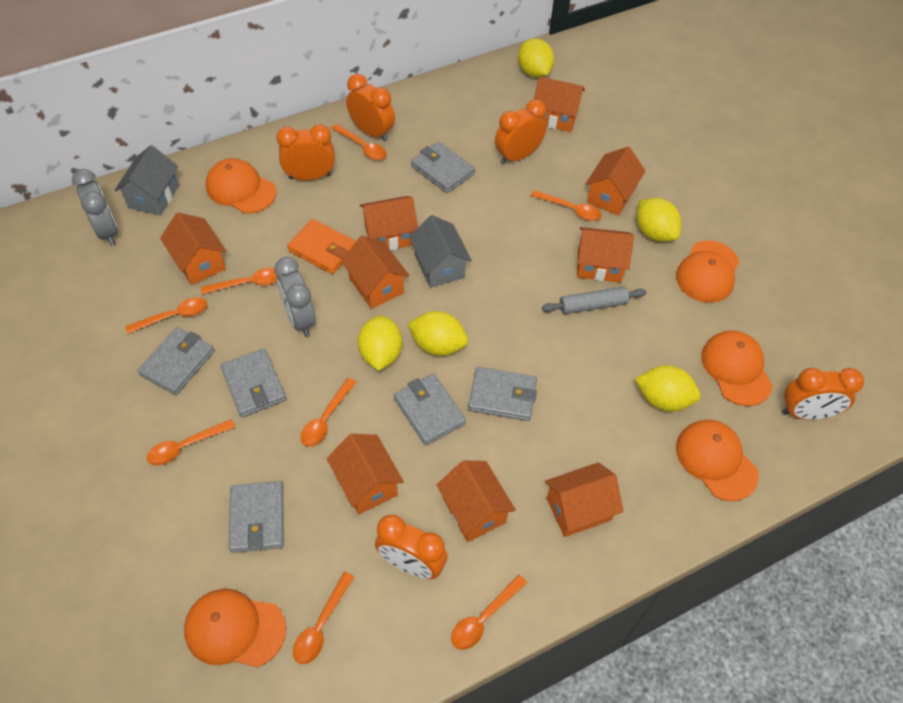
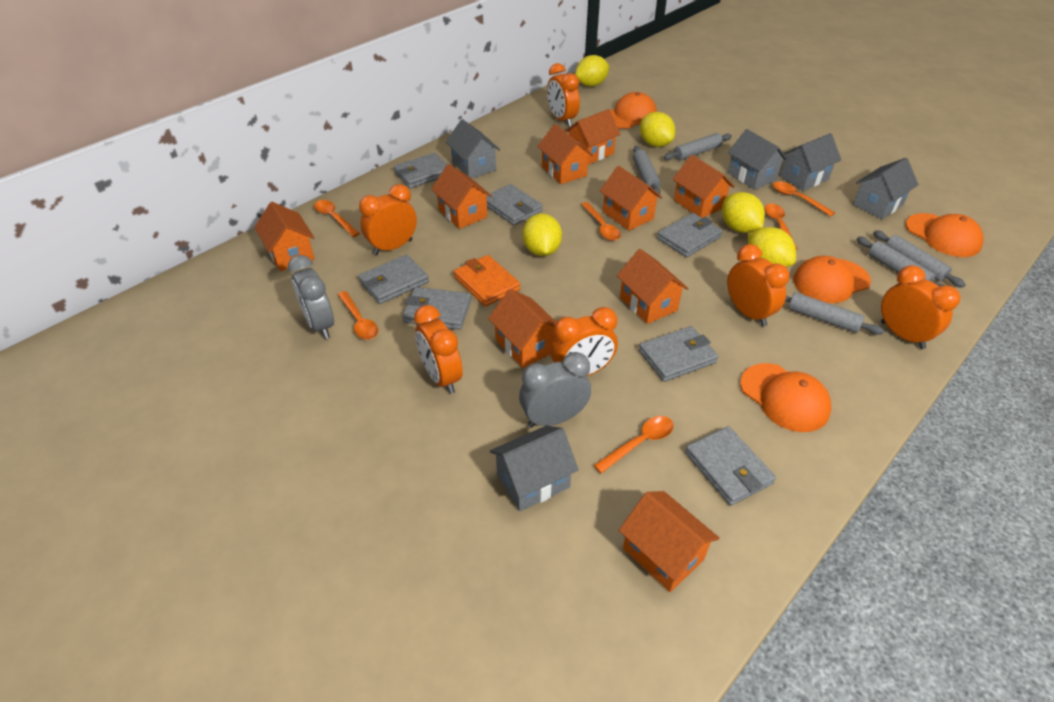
grey house: [115,145,179,216] [409,215,472,288] = 2 -> [446,119,500,178] [490,425,579,511] [728,129,788,190] [780,133,841,191] [853,158,919,219] = 5
grey rolling pin: [542,287,646,314] = 1 -> [633,146,661,195] [664,133,732,160] [785,292,884,335] [857,237,944,287] [873,230,966,288] = 5
grey wallet: [138,327,214,395] [221,349,286,417] [229,481,284,553] [394,374,466,445] [411,141,475,193] [468,367,537,421] = 6 -> [358,255,429,304] [393,153,447,188] [402,287,471,330] [486,184,543,225] [639,326,718,382] [657,213,723,257] [685,426,776,506] = 7
orange cap: [184,589,286,667] [206,158,276,214] [676,240,740,303] [676,420,759,501] [701,330,773,406] = 5 -> [610,92,657,129] [740,363,832,432] [793,256,871,303] [905,213,984,257] = 4
orange clock: [276,124,335,180] [346,74,395,142] [375,515,448,579] [495,100,546,164] [782,368,864,420] = 5 -> [359,184,417,255] [414,305,463,394] [547,63,580,127] [550,307,618,377] [727,244,789,327] [881,265,961,349] = 6
orange spoon: [125,297,207,334] [147,419,235,466] [201,268,277,294] [293,572,354,665] [301,378,356,447] [331,124,387,160] [451,575,527,650] [531,190,602,221] = 8 -> [314,200,360,237] [338,291,378,340] [581,202,621,241] [594,416,674,473] [765,204,797,250] [773,181,835,216] = 6

